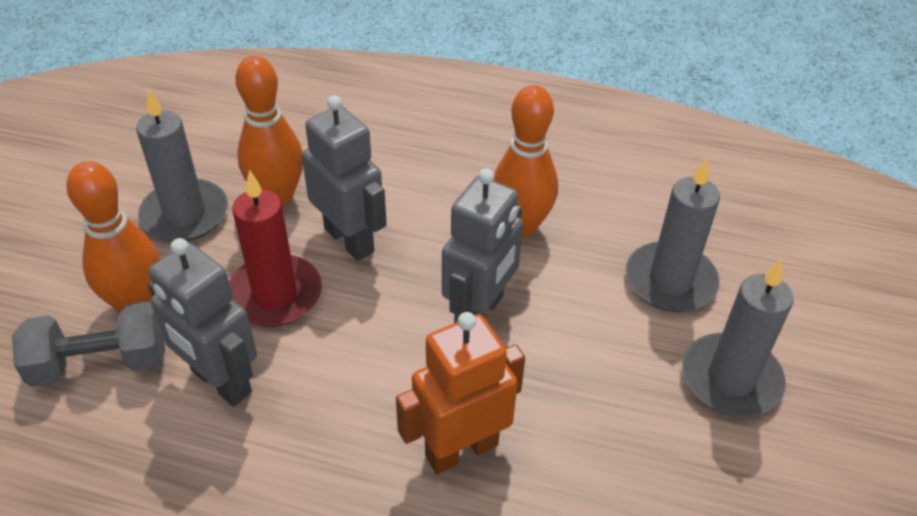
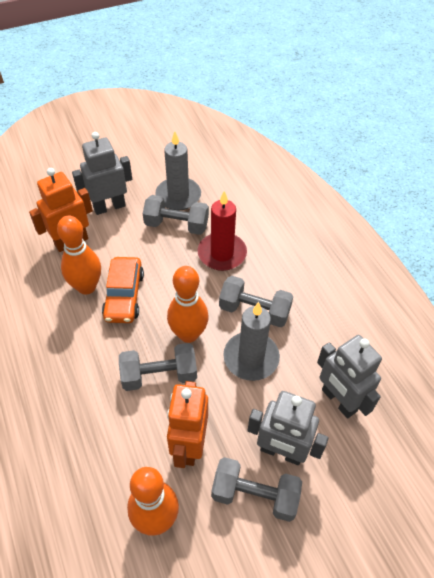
grey candle: [136,89,228,242] [626,158,720,312] [682,258,794,417] = 3 -> [155,131,201,211] [223,302,280,381] = 2
grey dumbbell: [12,301,165,387] = 1 -> [119,343,197,391] [143,195,209,235] [211,457,302,522] [219,276,293,327] = 4
orange car: none = 0 -> [102,257,144,323] = 1
orange robot: [396,312,525,474] = 1 -> [29,168,93,252] [167,381,208,468] = 2

